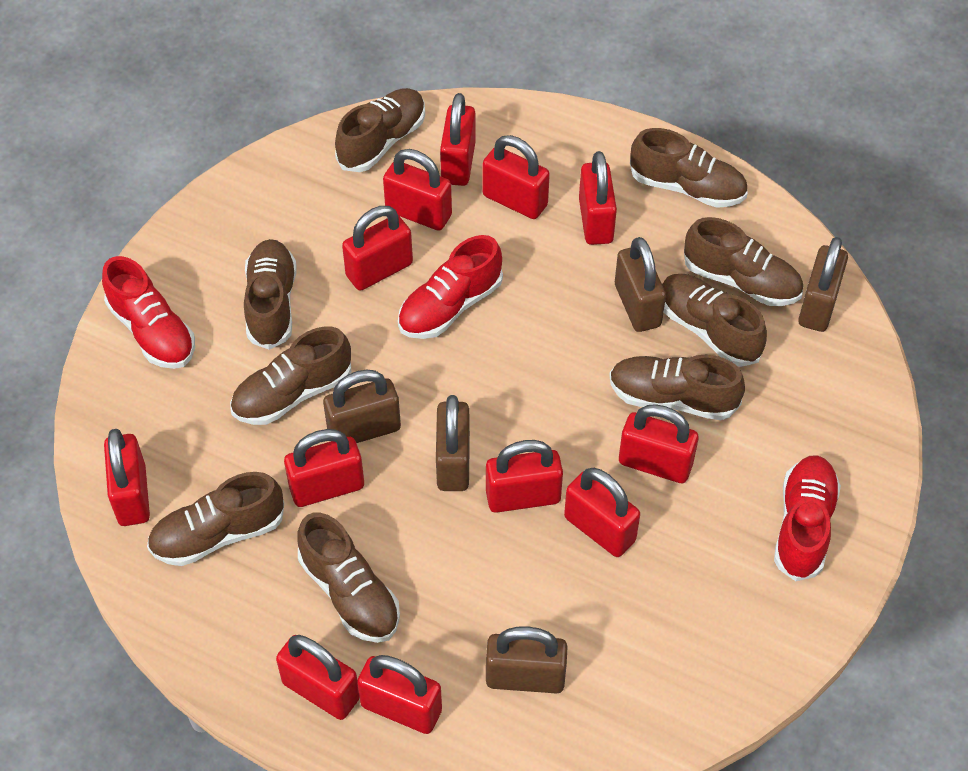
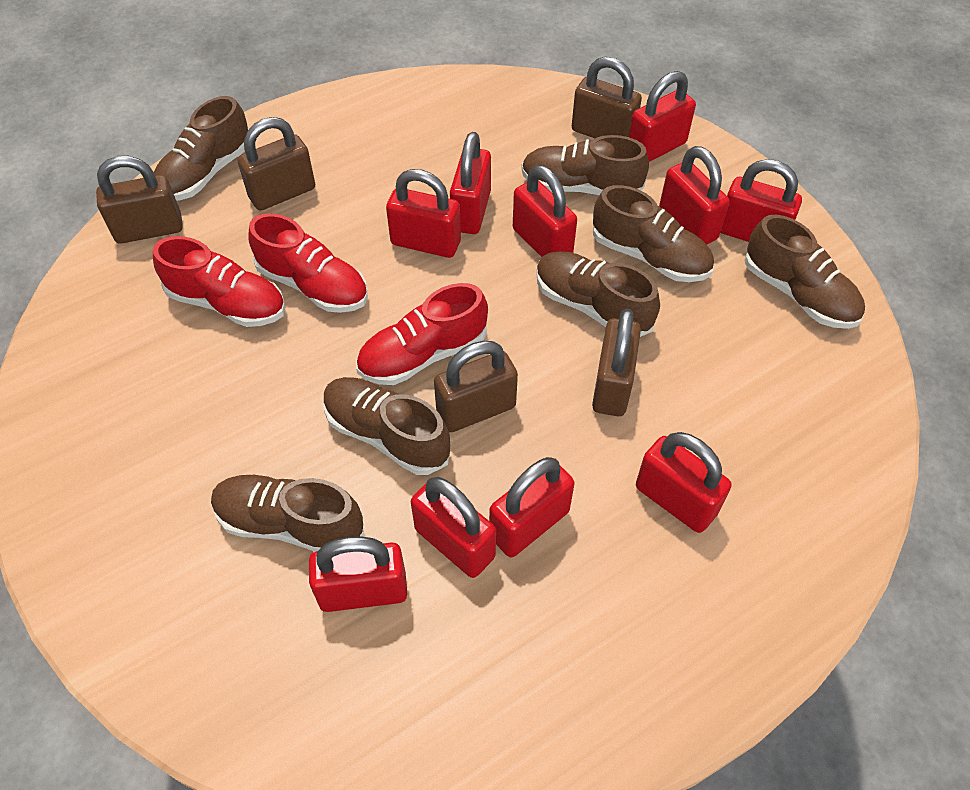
brown shoe: [147,472,284,566] [230,327,351,425] [244,239,297,350] [297,513,400,643] [335,88,425,172] [609,355,745,420] [630,128,748,208] [662,274,767,367] [684,217,803,306] = 9 -> [154,96,248,201] [211,474,364,552] [324,377,451,475] [521,135,649,195] [536,251,660,337] [593,185,714,282] [745,215,865,329] = 7
red padlock: [104,429,150,526] [276,635,360,720] [284,429,364,507] [342,206,413,291] [357,655,442,734] [383,149,452,231] [440,93,476,186] [483,135,550,219] [486,440,563,513] [564,468,640,557] [579,151,617,245] [619,404,699,483] = 12 -> [309,536,407,612] [386,169,461,258] [411,477,496,578] [450,132,491,234] [489,457,575,558] [513,165,577,257] [629,71,696,162] [636,432,732,533] [659,146,730,245] [720,159,802,242] = 10

